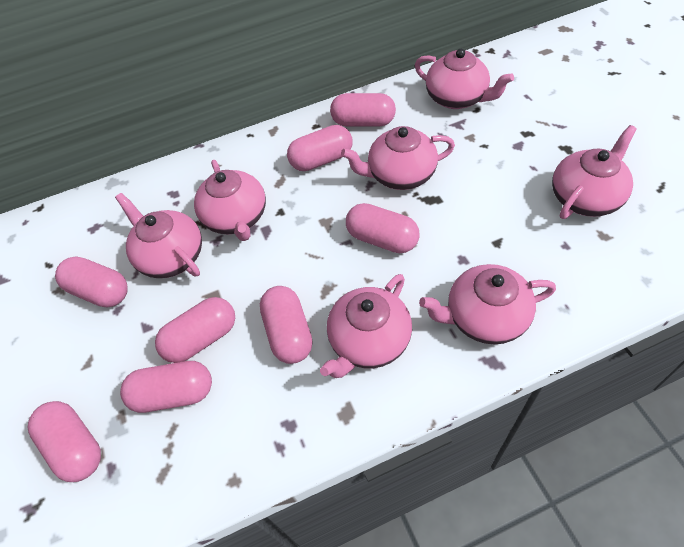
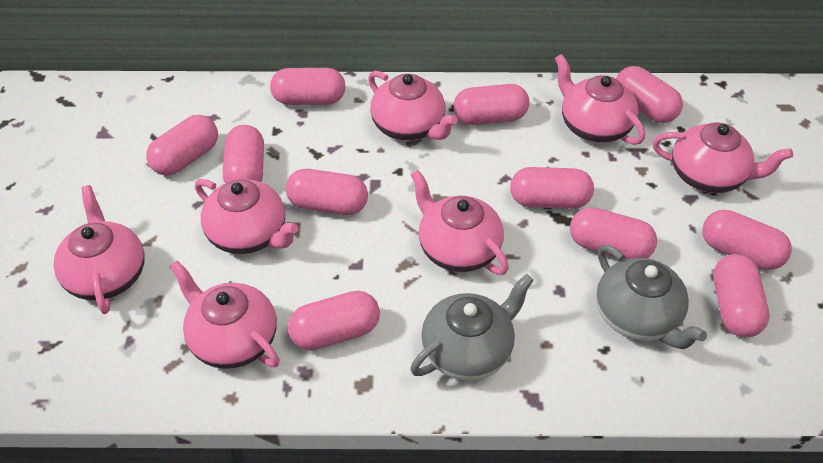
grey teapot: none = 0 -> [410,274,534,381] [596,245,707,349] = 2
pink capsule: [28,401,101,482] [55,256,128,307] [120,361,212,413] [155,297,235,363] [260,286,312,364] [287,125,352,171] [330,93,396,127] [346,203,420,253] = 8 -> [146,115,218,176] [223,125,264,183] [270,68,346,105] [286,169,368,215] [288,291,380,350] [453,84,529,125] [510,167,594,209] [570,207,657,260] [616,66,683,123] [702,210,792,270] [713,254,770,337] = 11

